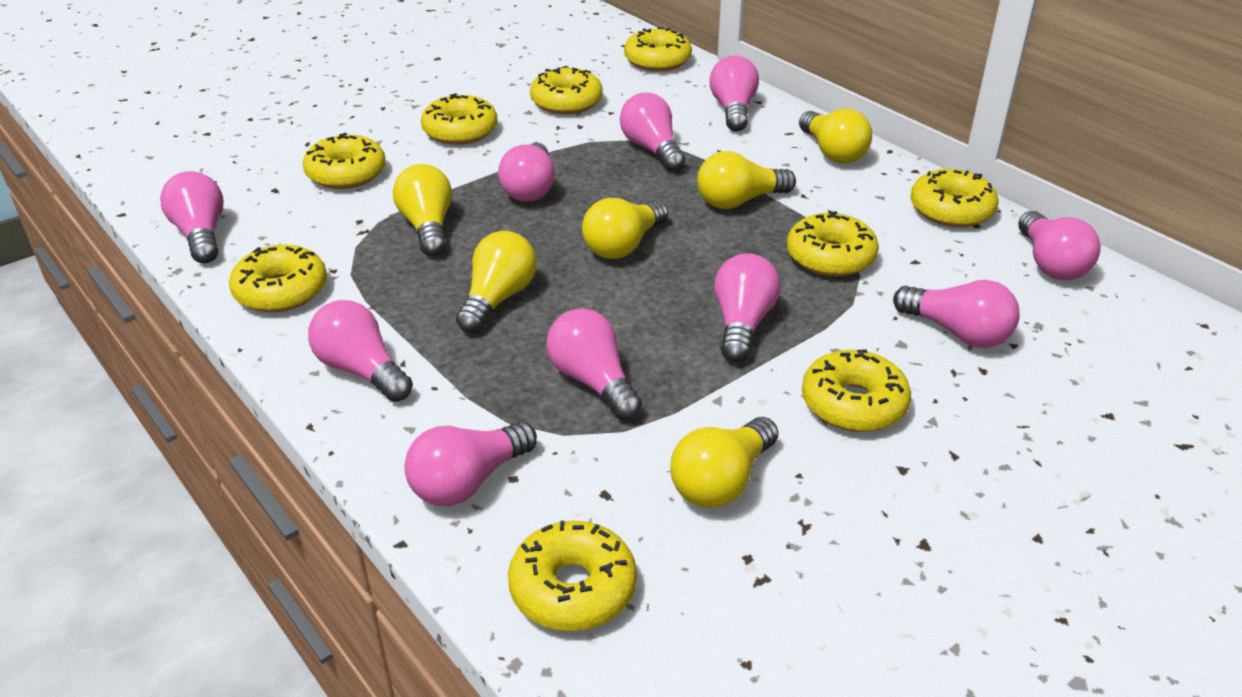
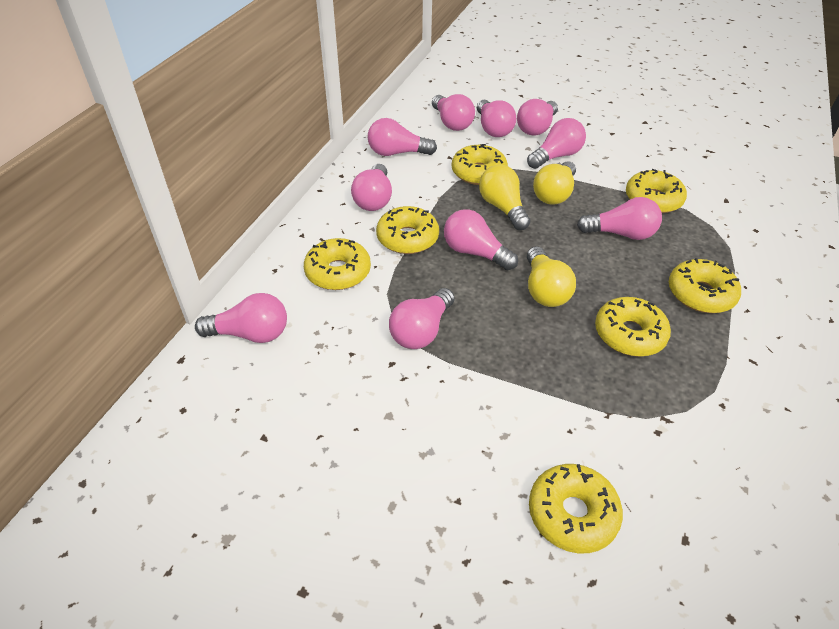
yellow donut: [229,244,327,312] [303,133,386,189] [421,93,497,145] [508,521,637,631] [530,67,603,114] [624,27,692,71] [787,211,879,277] [802,349,911,432] [910,169,998,227] = 9 -> [304,238,371,290] [376,206,439,254] [452,144,508,185] [529,464,623,553] [595,297,671,357] [626,169,687,213] [669,258,741,313] = 7
yellow light bulb: [393,164,452,256] [456,231,537,333] [582,198,668,259] [670,417,778,508] [697,151,796,209] [799,109,872,163] = 6 -> [479,165,530,230] [527,246,576,307] [533,161,576,204] = 3

